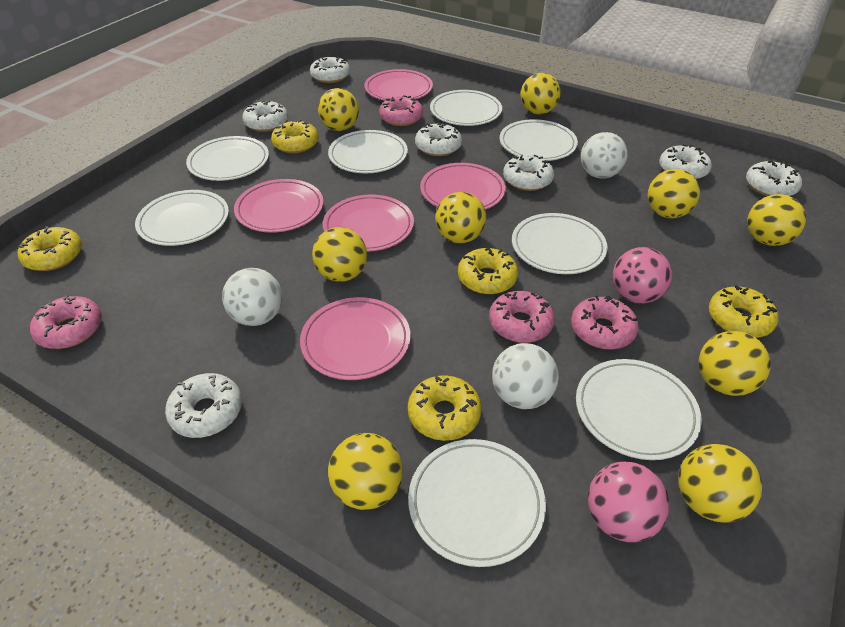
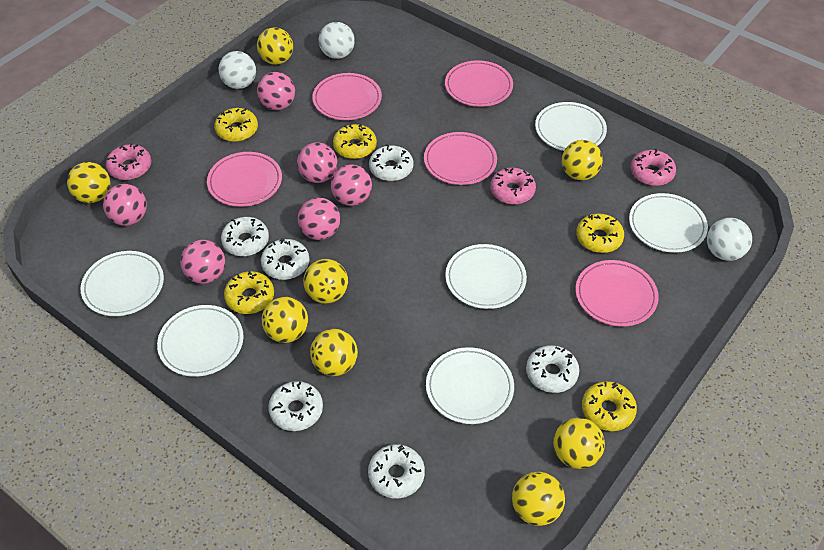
pink ball: [588,462,669,542] [613,247,672,303] = 2 -> [103,184,147,226] [180,240,225,284] [257,72,295,110] [297,142,338,183] [298,198,340,240] [331,164,372,206] = 6
pink donut: [30,295,102,349] [379,95,423,126] [489,291,555,343] [571,295,639,350] = 4 -> [106,144,151,180] [490,168,536,204] [630,149,676,186] = 3
white donut: [165,373,242,438] [242,100,288,132] [310,57,350,83] [415,122,462,156] [503,155,554,191] [659,145,712,179] [746,160,802,196] = 7 -> [221,217,269,256] [261,238,309,280] [268,381,323,431] [368,444,425,499] [369,144,414,181] [526,345,579,393] = 6
white plate: [135,190,229,246] [186,136,269,181] [328,130,408,173] [408,439,546,567] [430,90,502,126] [499,119,578,161] [512,213,607,274] [576,359,702,460] = 8 -> [80,251,164,316] [157,305,244,377] [426,347,514,424] [445,244,527,309] [535,102,607,151] [629,193,708,253] = 6
yellow ball: [312,227,367,282] [318,88,359,131] [328,433,403,510] [435,192,486,243] [521,73,561,114] [648,169,700,219] [678,444,762,523] [699,331,771,396] [747,194,806,246] = 9 -> [67,162,110,203] [257,27,293,65] [262,297,308,343] [303,259,348,304] [310,329,358,376] [512,472,565,526] [553,418,605,469] [562,140,603,181] = 8

